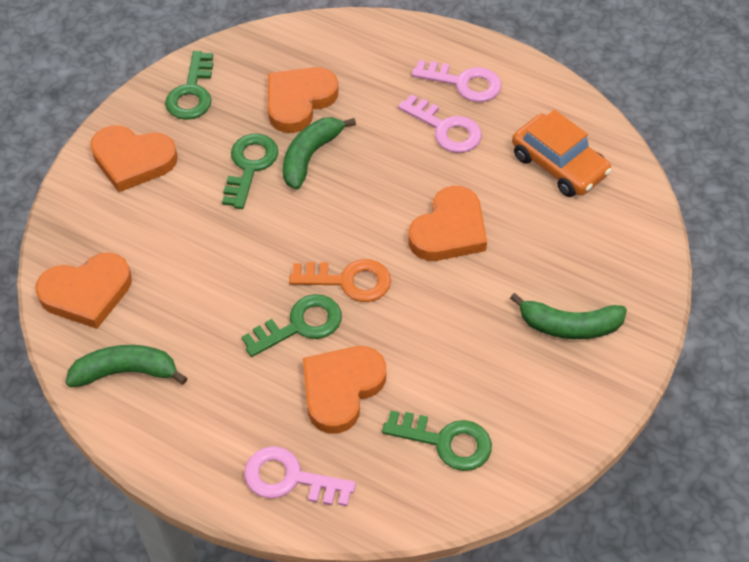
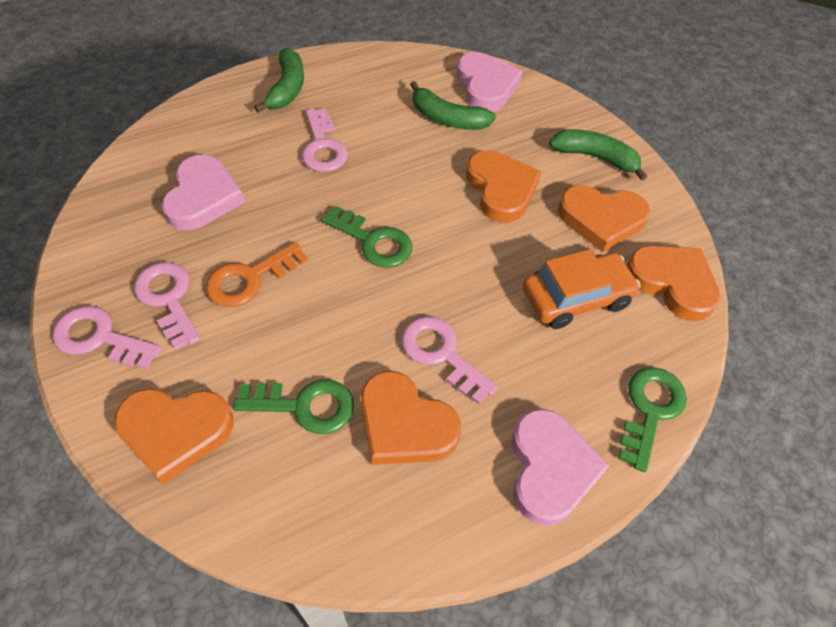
green key: [165,51,213,120] [222,134,278,209] [242,294,342,357] [382,411,492,471] = 4 -> [233,379,354,434] [321,206,412,268] [619,367,687,472] = 3
pink heart: none = 0 -> [161,155,245,230] [457,52,523,112] [512,409,610,526] = 3
pink key: [244,446,356,506] [398,94,482,153] [412,60,501,102] = 3 -> [53,306,162,369] [134,262,200,350] [302,108,348,172] [401,316,498,404] = 4

